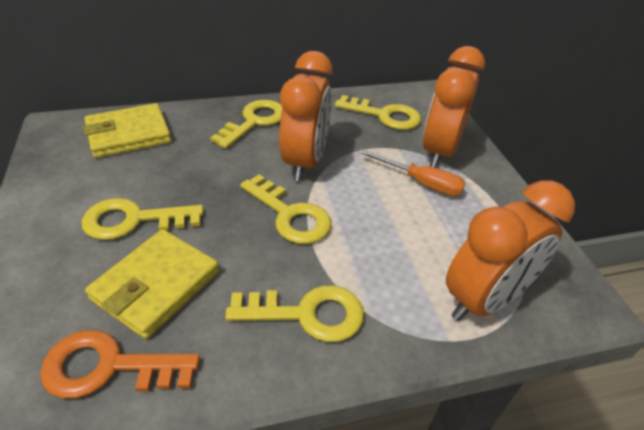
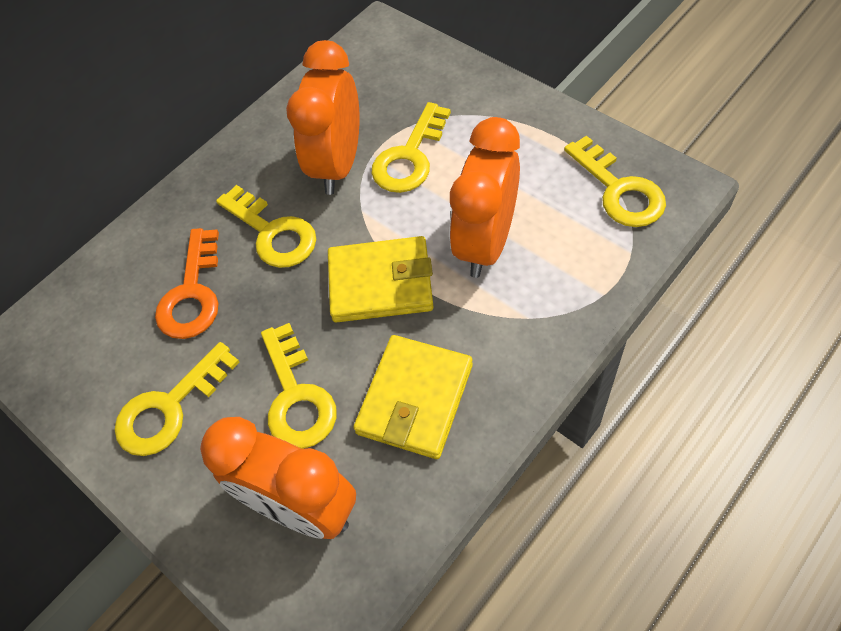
orange screwdriver: [359,149,465,196] = 1 -> none = 0

